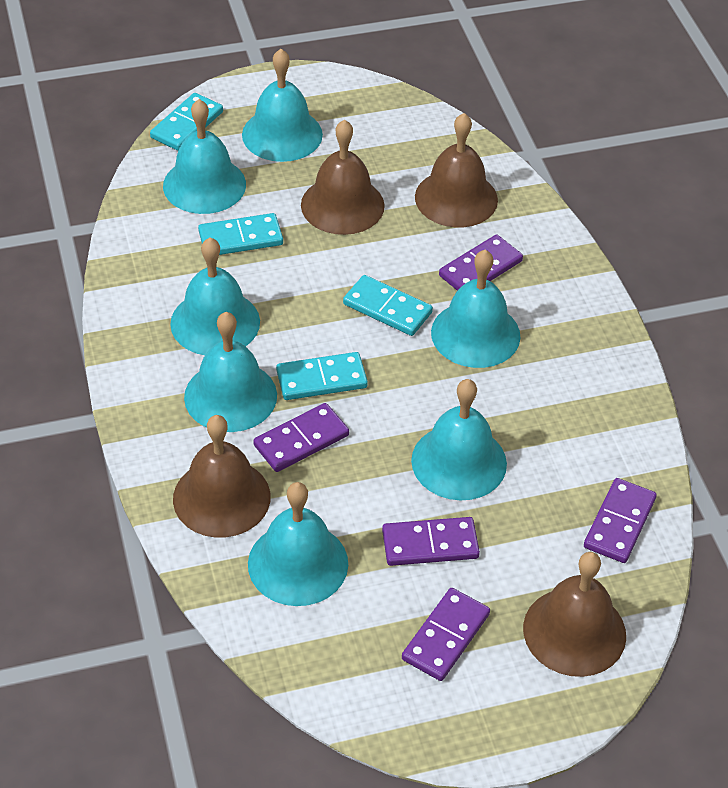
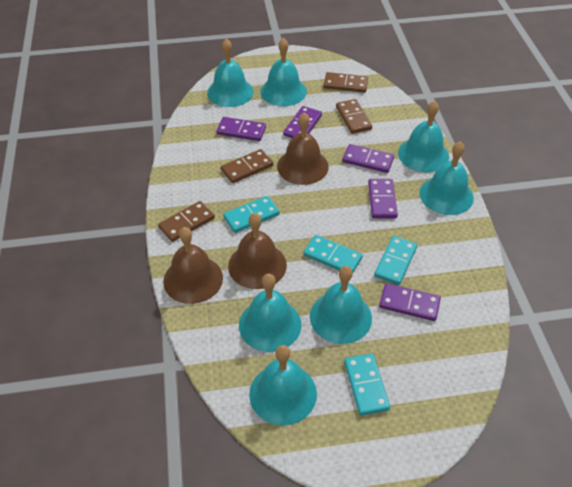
brown bell: [173,415,271,538] [301,119,385,235] [415,113,498,227] [523,552,626,677] = 4 -> [163,227,223,304] [228,213,287,289] [277,112,329,185] = 3
brown domino: none = 0 -> [158,201,215,242] [221,149,273,183] [323,72,368,93] [336,99,372,134] = 4

